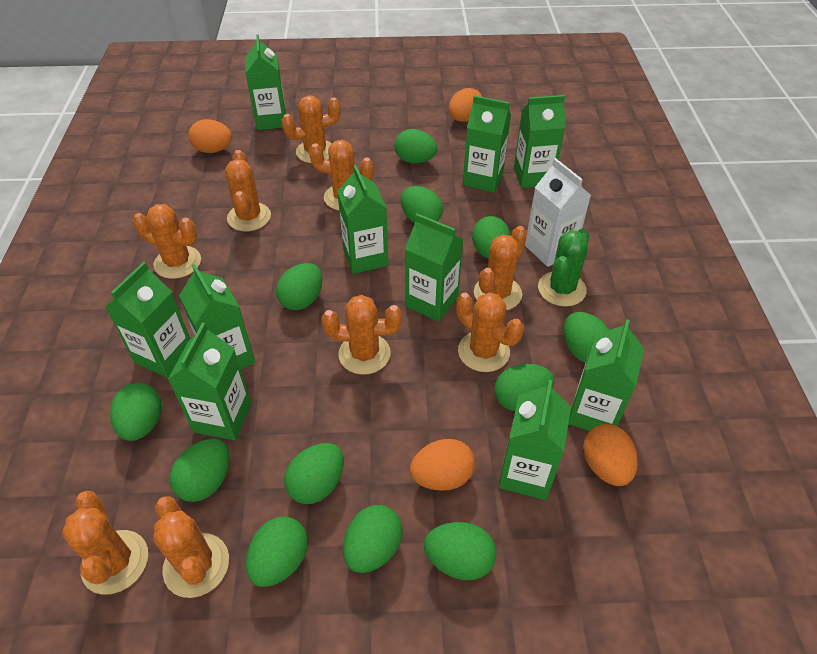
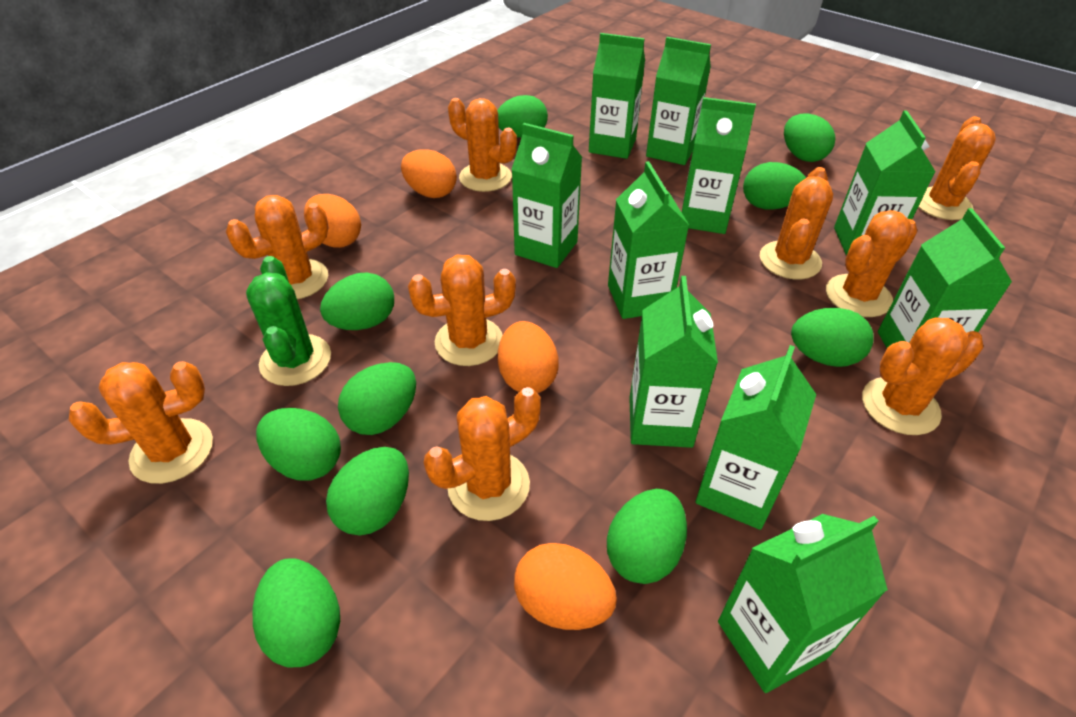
green egg: [110,383,161,441] [169,439,230,502] [246,516,308,587] [276,263,323,310] [284,443,344,504] [343,505,403,573] [394,129,437,164] [401,186,443,224] [424,522,496,580] [472,216,511,259] [494,364,554,411] [564,312,609,363] = 12 -> [253,559,340,668] [256,408,341,480] [320,272,394,330] [326,447,409,536] [338,362,416,435] [497,95,548,138] [607,489,687,584] [743,162,806,210] [784,114,835,162] [791,308,874,367] = 10
white carton: [525,158,591,267] = 1 -> none = 0

